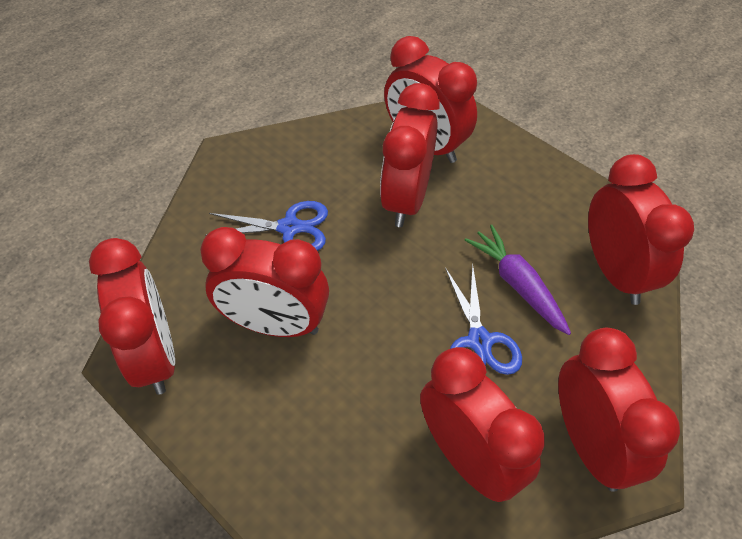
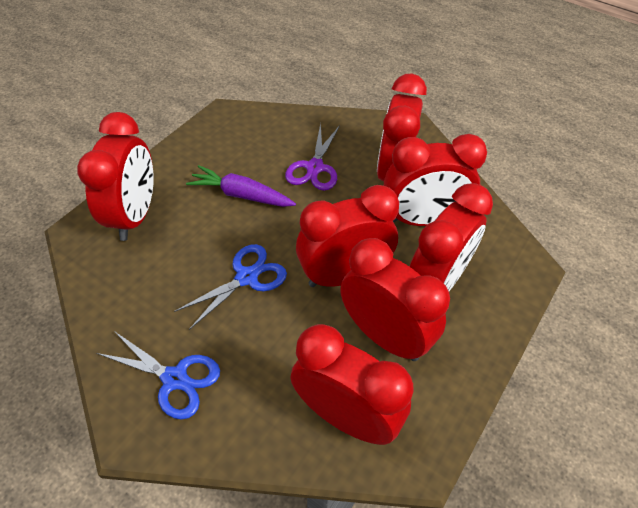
purple scissors: none = 0 -> [285,123,340,191] = 1

